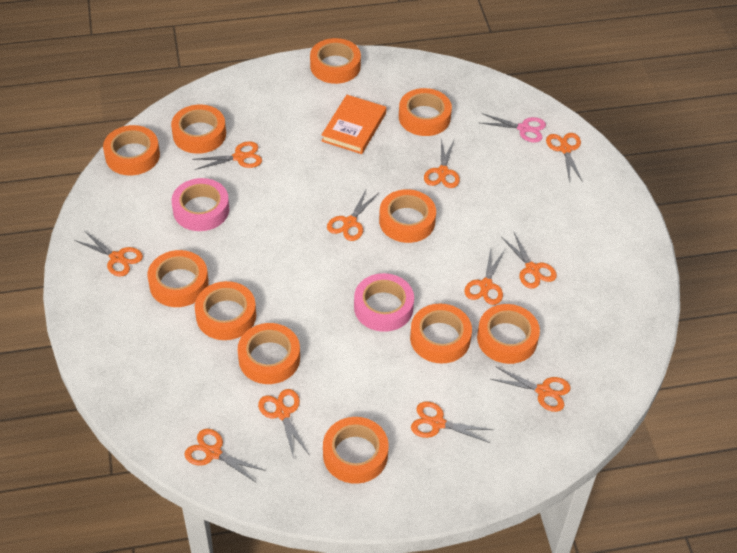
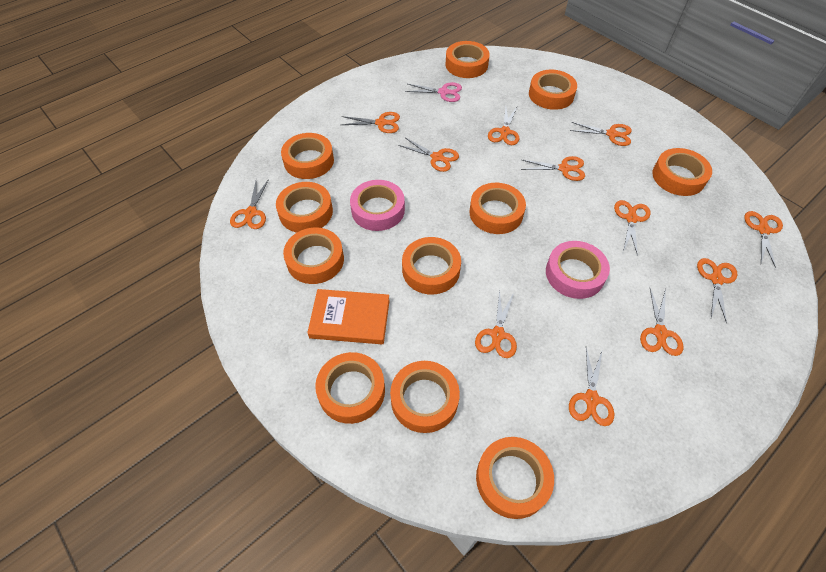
orange scissors: [74,231,143,277] [184,429,266,483] [192,141,262,170] [258,389,309,459] [327,188,378,241] [411,401,493,443] [424,138,460,188] [464,249,505,305] [491,366,571,412] [502,233,557,289] [546,133,583,182] = 11 -> [230,179,269,229] [342,112,400,133] [398,137,459,172] [475,289,517,358] [488,107,519,145] [521,156,585,181] [569,348,614,426] [570,122,632,146] [614,200,651,256] [640,288,683,356] [697,258,737,323] [744,211,783,268] = 12

